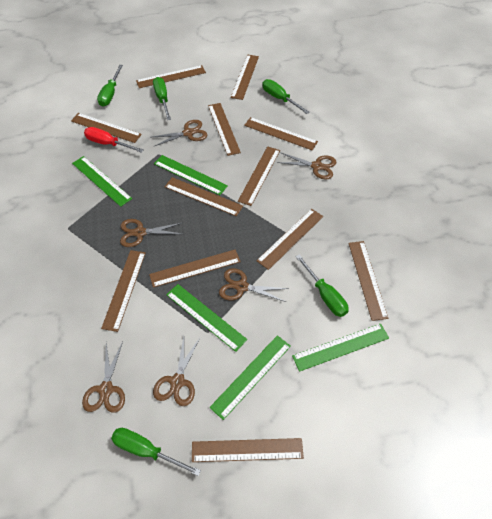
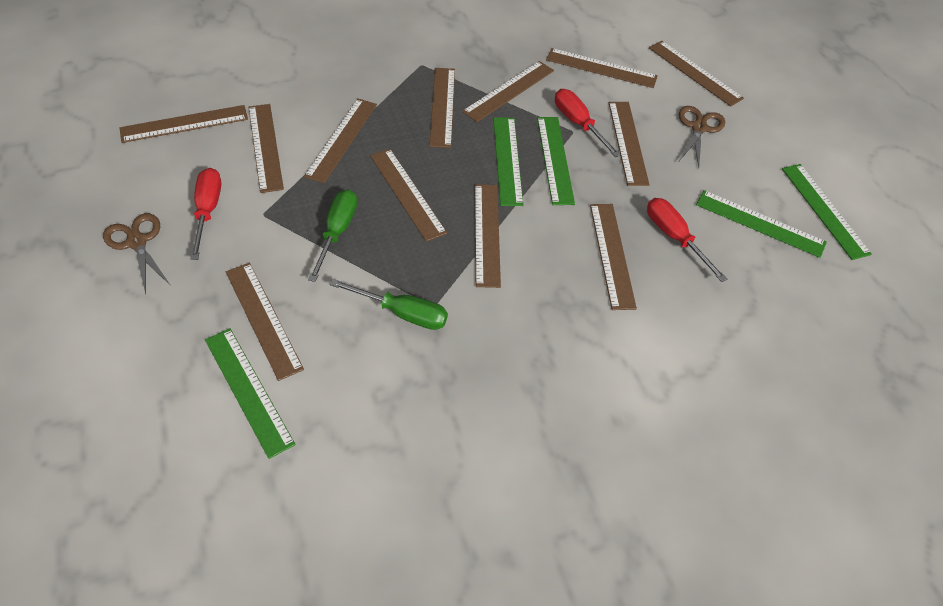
brown scissors: [82,342,125,413] [120,219,182,247] [152,120,207,147] [153,336,200,406] [219,268,289,302] [277,152,336,179] = 6 -> [103,213,171,294] [679,106,725,167] = 2
green screwdriver: [97,65,123,107] [111,428,201,476] [153,77,171,120] [262,79,310,114] [296,254,349,317] = 5 -> [308,189,357,282] [329,279,448,330] = 2
red screwdriver: [84,127,143,153] = 1 -> [190,168,221,260] [555,89,621,157] [647,198,727,282] = 3

